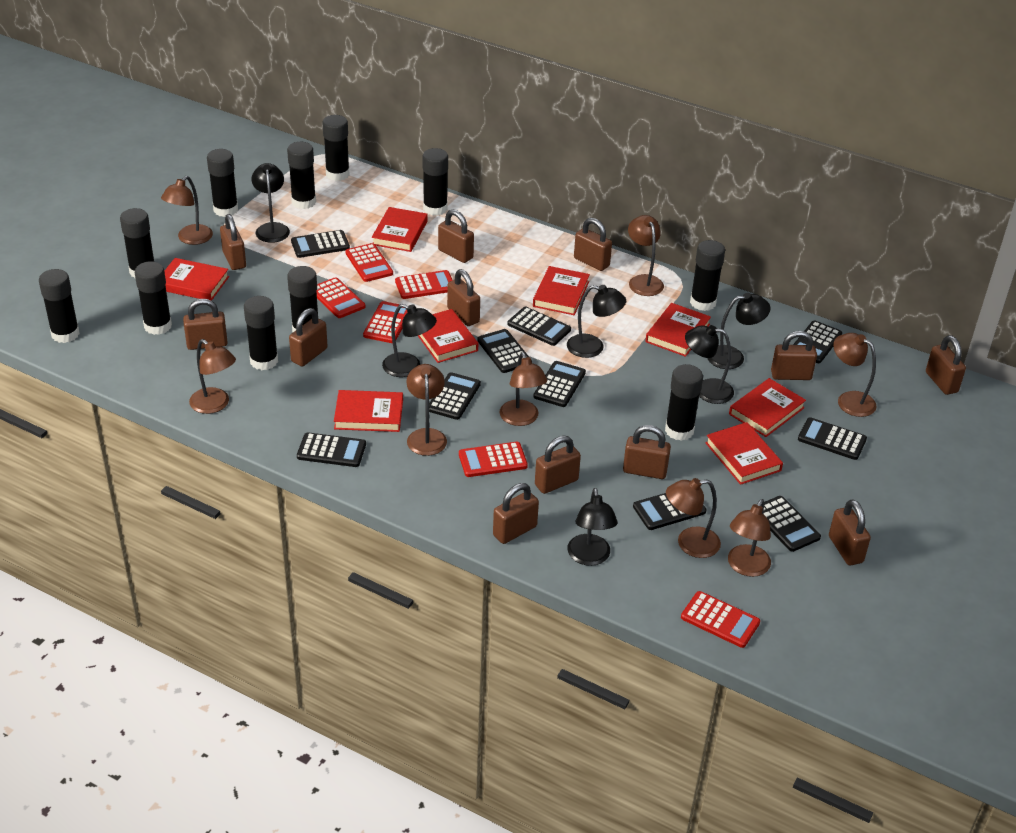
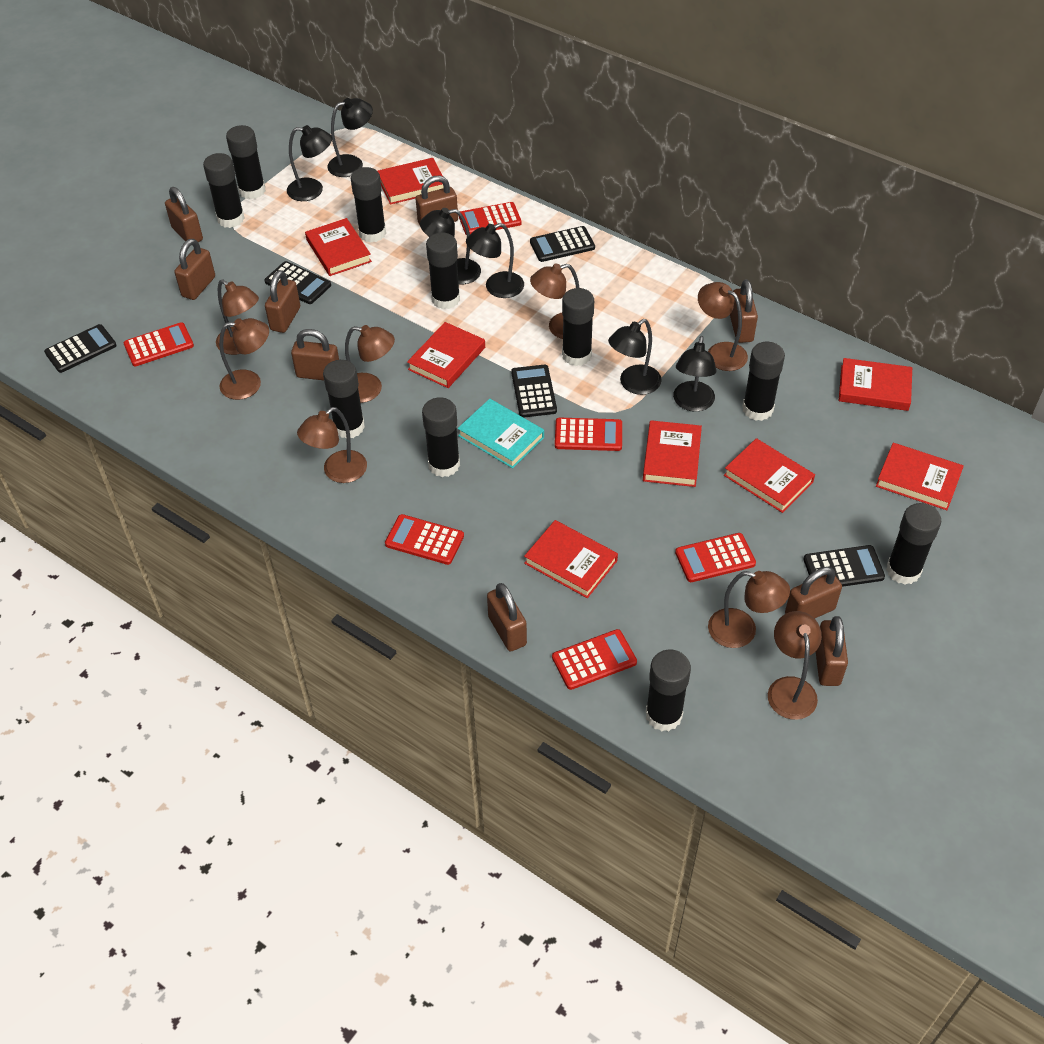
black calculator: [291,230,350,258] [297,432,366,467] [429,372,481,420] [477,329,532,373] [507,307,571,346] [533,361,586,407] [633,493,707,530] [763,496,821,552] [793,321,842,363] [798,417,867,460] = 10 -> [44,324,117,373] [264,261,331,304] [511,365,557,418] [530,226,595,262] [803,545,885,587] = 5
black glue stick: [39,269,80,343] [120,208,154,278] [135,261,172,335] [207,149,238,217] [244,296,278,370] [287,142,316,209] [287,266,318,333] [322,115,350,181] [422,148,448,216] [665,364,703,441] [690,240,725,311] = 11 -> [203,153,245,228] [226,125,266,199] [323,360,365,438] [351,167,386,242] [422,397,460,477] [426,232,460,309] [562,288,594,366] [646,649,691,731] [742,342,785,421] [886,503,941,585] = 10
brown padlock: [183,299,228,350] [220,214,246,270] [289,308,328,367] [438,210,474,263] [447,269,480,326] [493,483,539,544] [535,436,581,494] [574,218,612,271] [623,425,671,479] [771,331,817,380] [829,499,871,565] [926,335,966,395] = 12 -> [165,187,203,242] [174,239,215,300] [265,270,300,333] [291,329,339,380] [416,175,458,225] [487,583,527,652] [730,280,758,343] [785,567,842,618] [816,616,848,686] = 9
turquoise book: none = 0 -> [458,399,544,469] = 1

